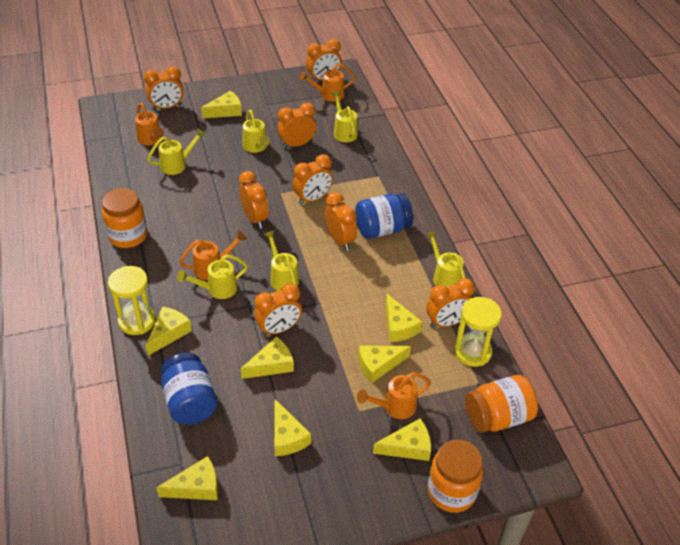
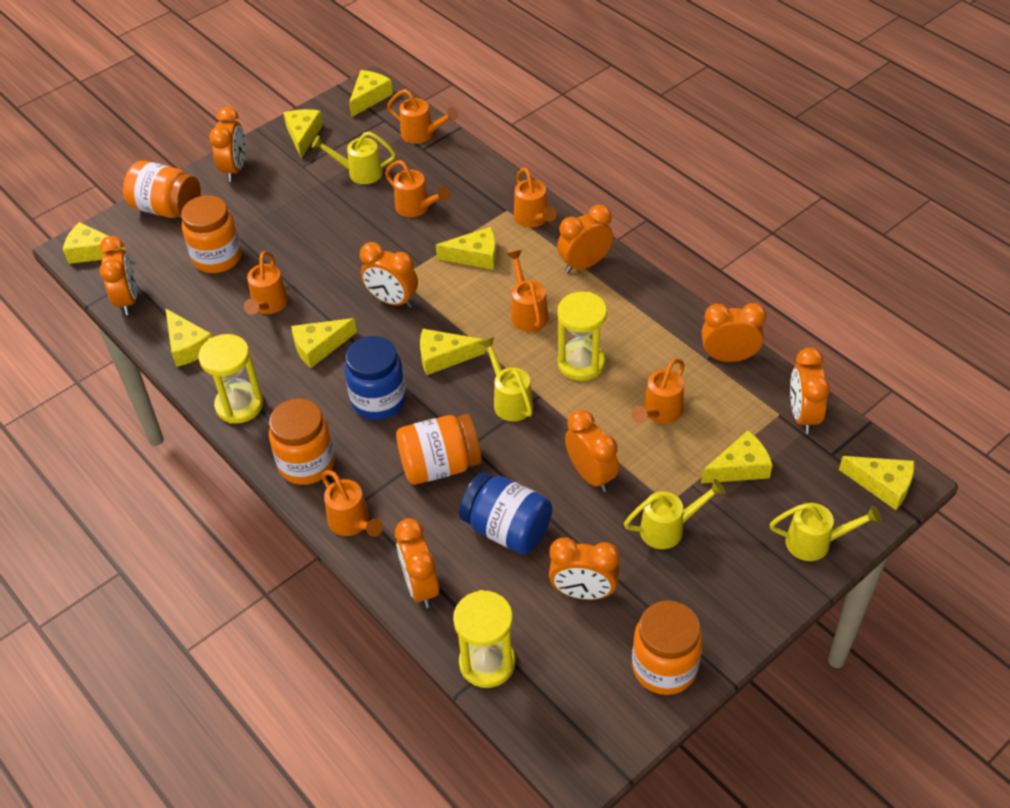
orange clock: [144,66,184,110] [239,171,269,228] [254,283,302,336] [277,103,316,148] [293,154,333,205] [306,39,341,81] [325,192,357,251] [426,278,475,328] = 8 -> [99,236,137,315] [209,107,246,182] [360,242,418,308] [395,518,439,608] [549,538,620,600] [557,205,613,273] [565,410,619,492] [702,303,766,362] [790,347,830,434] = 9
orange jar: [102,188,147,248] [428,440,484,513] [465,375,538,433] = 3 -> [123,161,201,218] [181,195,242,273] [269,399,335,485] [396,414,482,484] [632,600,703,695] = 5
orange watering can: [135,103,164,145] [179,231,247,280] [299,63,355,102] [357,372,431,419] = 4 -> [244,251,288,315] [321,470,383,537] [385,160,450,217] [387,89,458,144] [507,250,548,332] [514,167,557,228] [631,359,685,424] = 7
yellow cheese: [146,306,192,356] [156,456,218,500] [201,91,242,118] [241,336,294,379] [274,399,311,456] [358,346,411,383] [373,419,431,461] [385,293,422,342] = 8 -> [63,222,126,264] [165,308,212,367] [283,109,323,159] [291,318,357,368] [349,70,393,117] [420,329,485,375] [436,227,496,270] [701,431,773,483] [839,456,914,510] = 9
yellow hourglass: [108,266,156,335] [454,297,502,367] = 2 -> [198,334,263,424] [453,590,515,688] [557,292,607,381] = 3
yellow watering can: [148,129,206,175] [177,254,248,299] [243,110,270,153] [264,230,299,291] [331,91,358,142] [425,231,465,286] = 6 -> [312,132,396,184] [480,337,533,421] [624,479,726,549] [770,503,881,561] = 4

